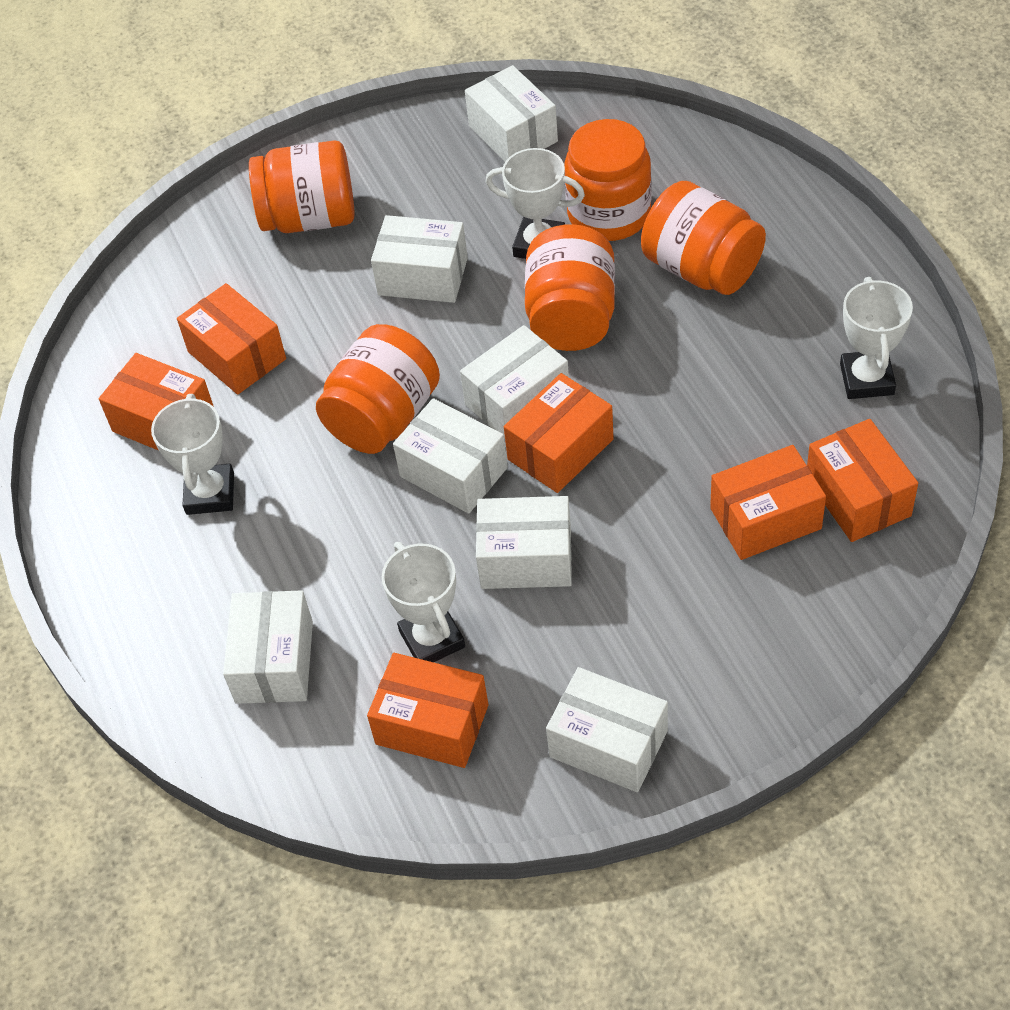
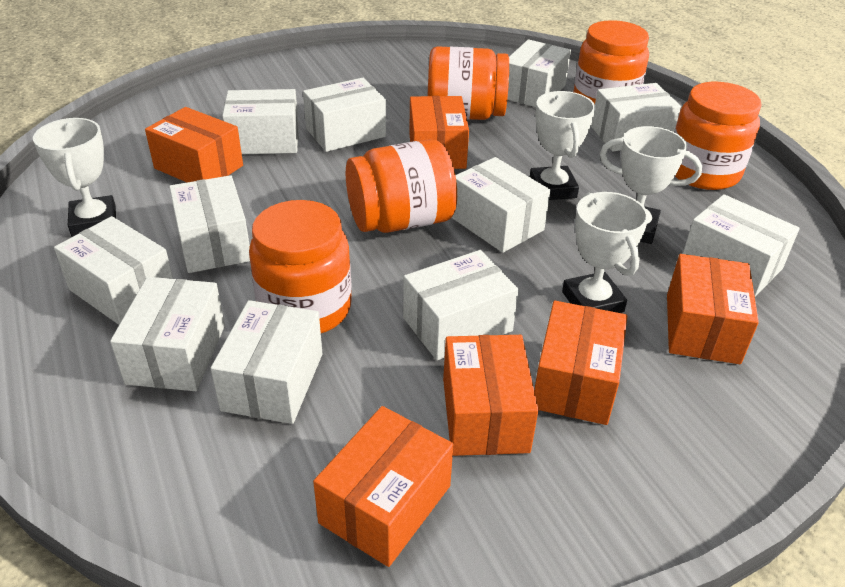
white box: [223,590,313,704] [371,215,468,303] [393,398,508,514] [460,325,569,439] [465,65,558,161] [476,496,572,589] [546,667,668,792] = 7 -> [54,216,173,325] [110,277,225,391] [169,175,250,273] [211,300,322,424] [222,89,299,154] [303,78,386,152] [403,250,519,361] [451,157,550,253] [507,39,571,107] [591,83,681,151] [683,194,800,297] = 11

